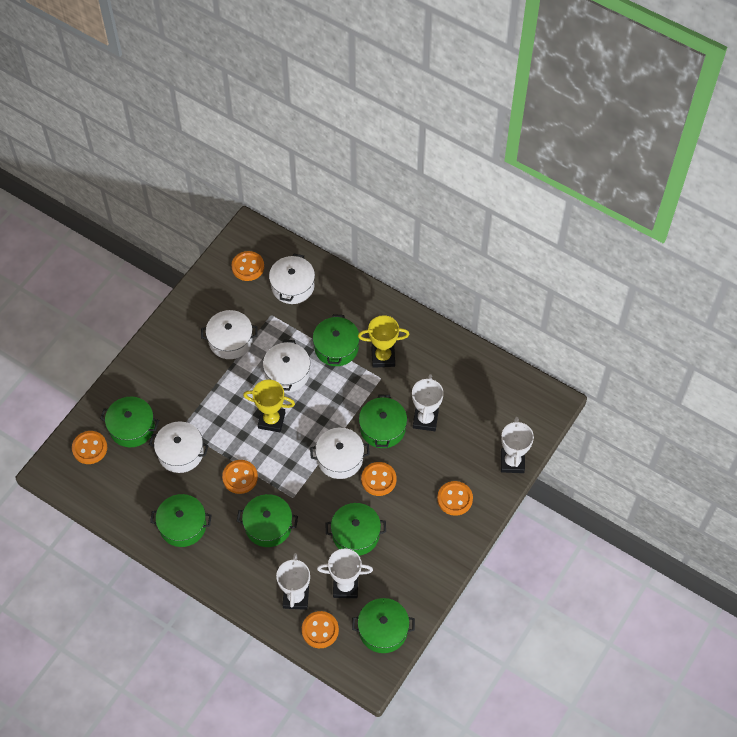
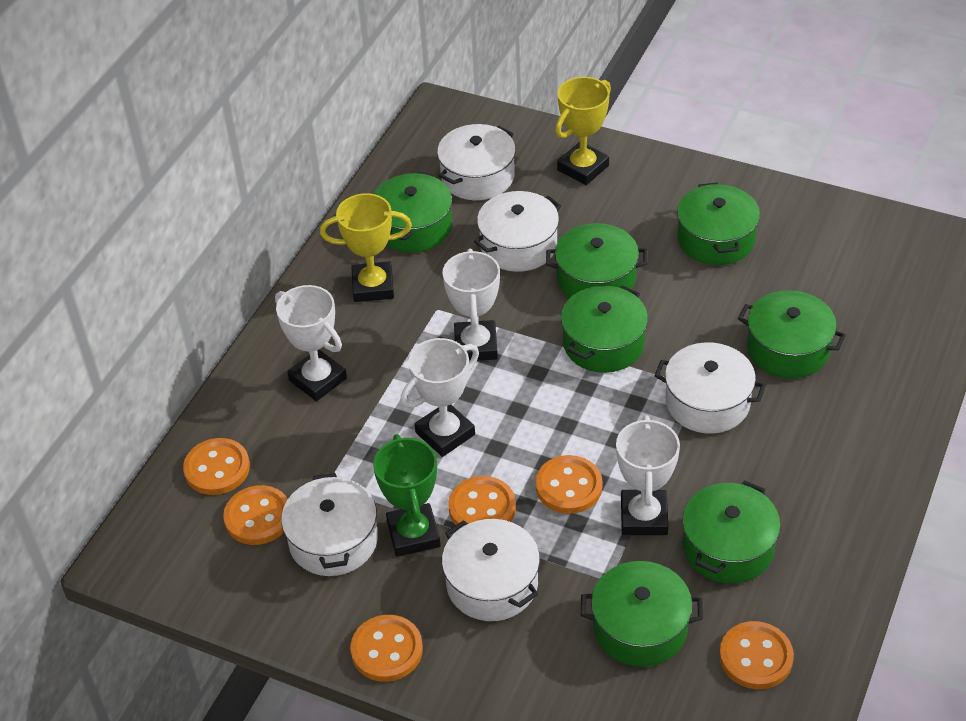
green trophy: none = 0 -> [373,434,441,557] = 1

